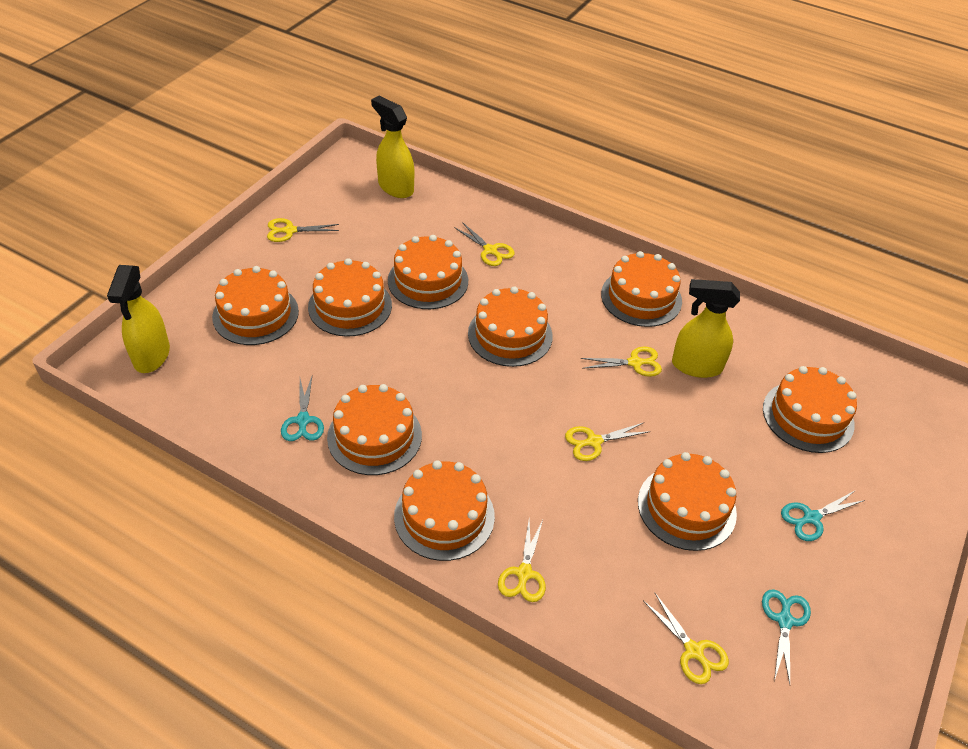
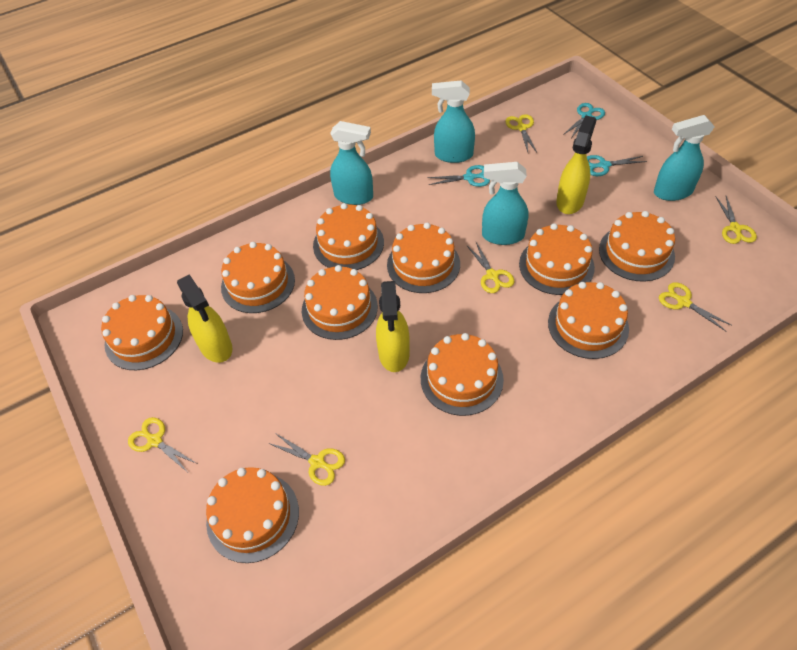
orange cake: [212,266,299,345] [308,258,392,337] [327,384,422,475] [388,235,468,309] [394,460,495,561] [468,287,553,367] [601,251,682,327] [638,452,737,551] [763,366,857,453] = 9 -> [101,295,183,370] [206,467,299,563] [221,242,295,313] [302,265,378,340] [313,203,384,270] [387,223,460,293] [421,333,504,416] [519,223,595,295] [548,282,629,359] [599,211,675,282] = 10
turquoise spray bottle: none = 0 -> [330,121,373,205] [432,80,475,163] [482,162,528,245] [654,115,715,201] = 4

